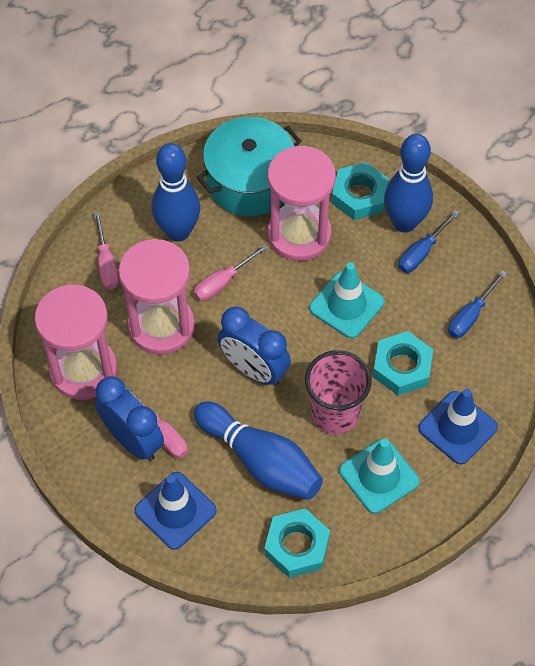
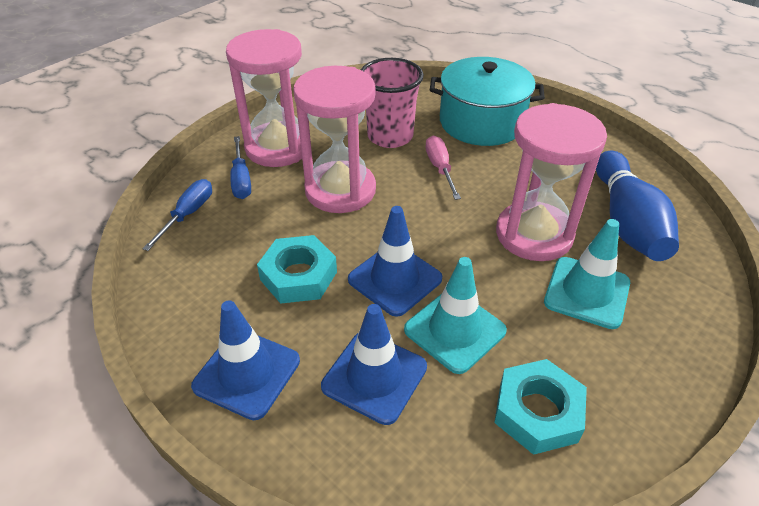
blue bowling pin: [152,143,200,242] [194,402,323,500] [384,134,433,233] = 3 -> [596,151,679,261] = 1
blue clock: [95,376,164,461] [218,307,291,386] = 2 -> none = 0
blue traffic cone: [135,472,217,550] [418,389,498,464] = 2 -> [191,300,300,420] [321,304,427,425] [348,206,442,317] = 3
pink screwdriver: [94,212,119,290] [125,385,188,458] [194,244,268,301] = 3 -> [425,135,461,200] = 1
turquoise nut: [264,508,330,578] [332,162,389,220] [373,331,433,395] = 3 -> [257,235,337,304] [494,359,587,455] = 2

